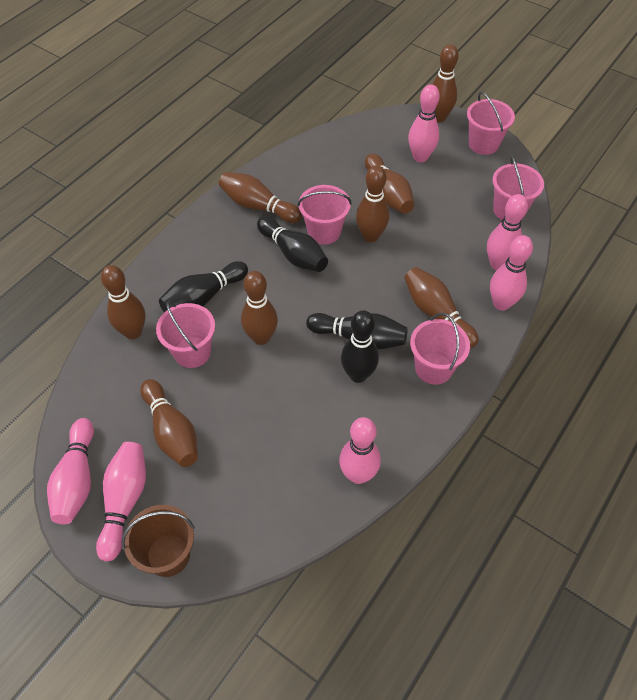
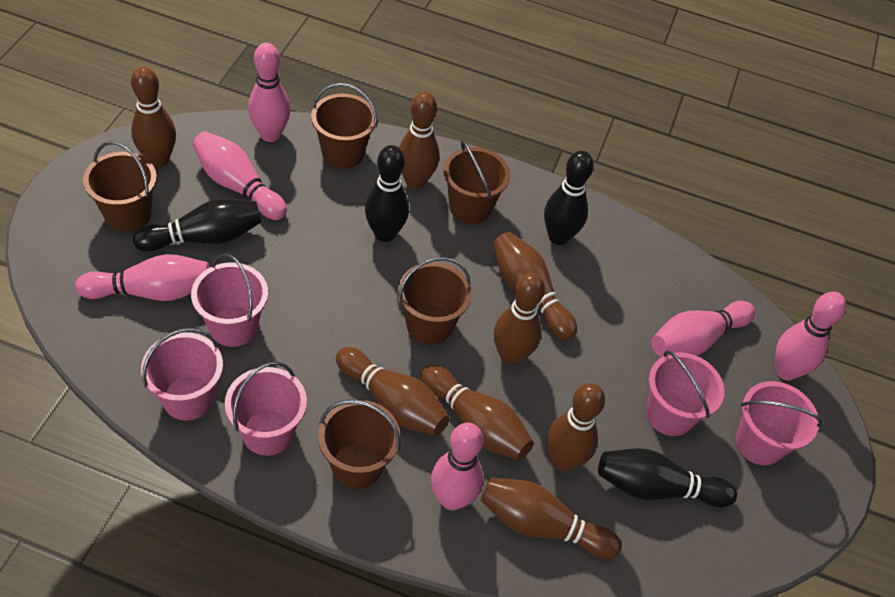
brown bucket: [122,505,195,577] = 1 -> [83,141,157,232] [311,83,377,169] [318,400,400,489] [398,257,472,344] [443,140,510,224] = 5

